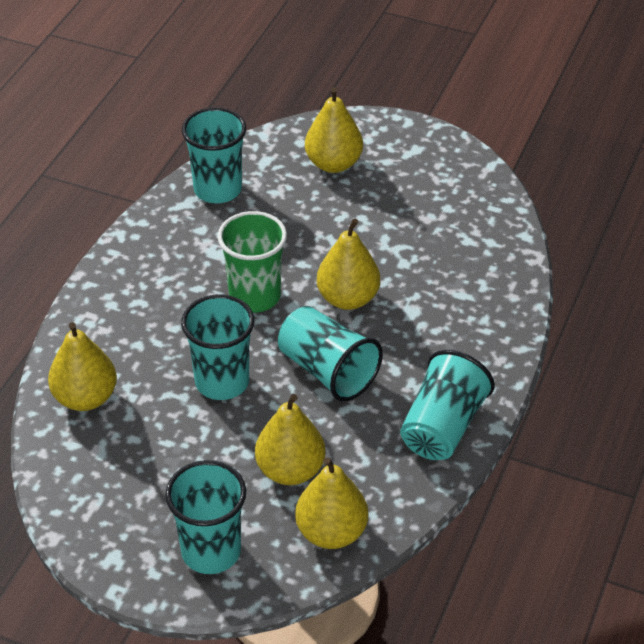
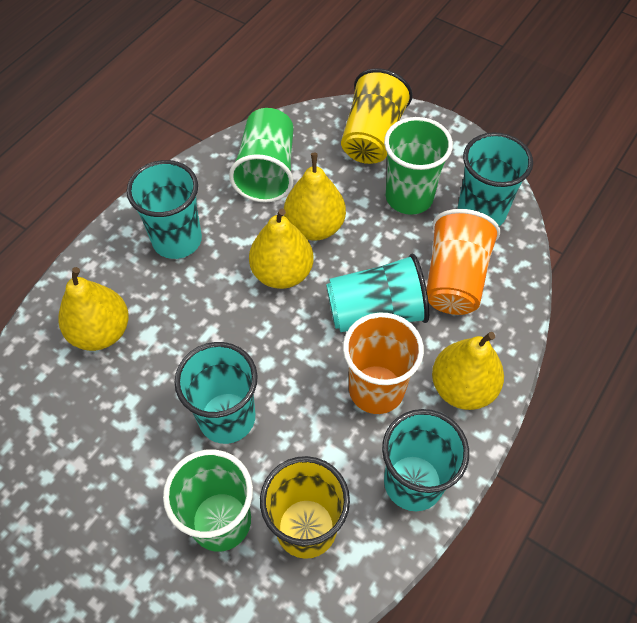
green cup: [217,211,287,313] = 1 -> [163,449,253,552] [229,108,293,202] [384,117,453,215] = 3
orange cup: none = 0 -> [343,313,424,414] [426,209,500,315] = 2
yellow cup: none = 0 -> [260,456,350,559] [341,68,412,164] = 2
yellow pear: [48,322,117,411] [255,394,326,485] [295,457,368,549] [305,87,363,173] [317,218,380,310] = 5 -> [58,267,129,351] [249,208,314,289] [284,153,346,241] [432,332,504,410] = 4

